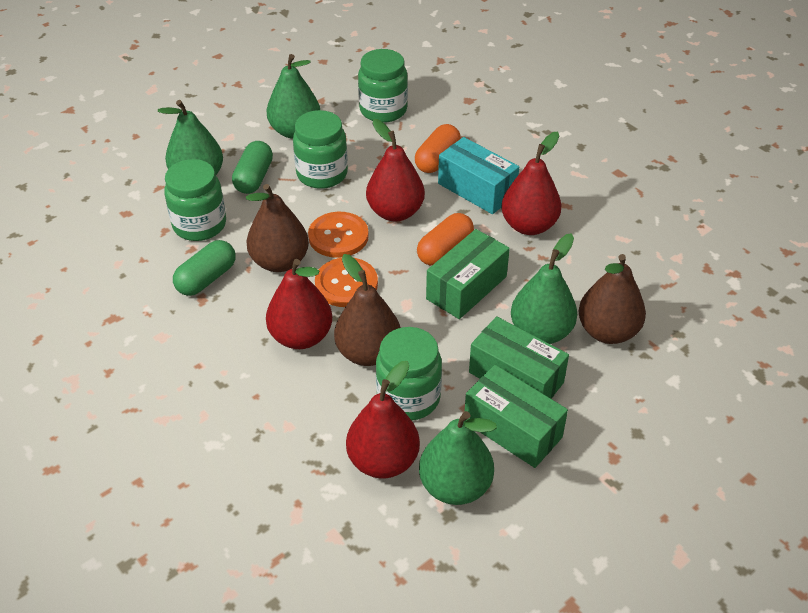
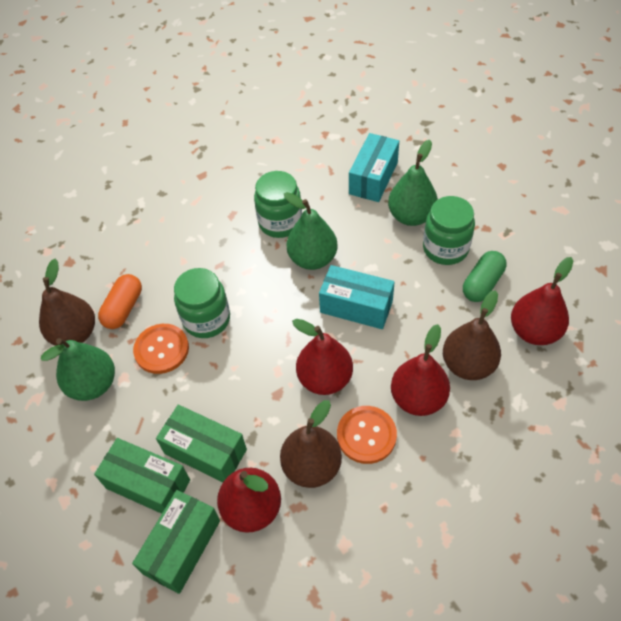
green capsule: [173,240,235,296] [232,141,273,194] = 2 -> [463,251,507,302] = 1
green jar: [164,159,226,241] [293,110,348,189] [358,49,408,123] [376,327,442,420] = 4 -> [174,268,230,338] [254,171,302,238] [423,196,475,265] = 3
green pear: [158,100,223,175] [267,54,320,139] [419,411,497,505] [511,233,577,344] = 4 -> [41,338,115,401] [284,192,338,270] [388,140,438,226] = 3
orange capsule: [415,124,461,173] [417,213,474,266] = 2 -> [98,274,142,329] = 1
turquoise box: [438,137,519,214] = 1 -> [319,265,395,329] [349,133,399,202] = 2

